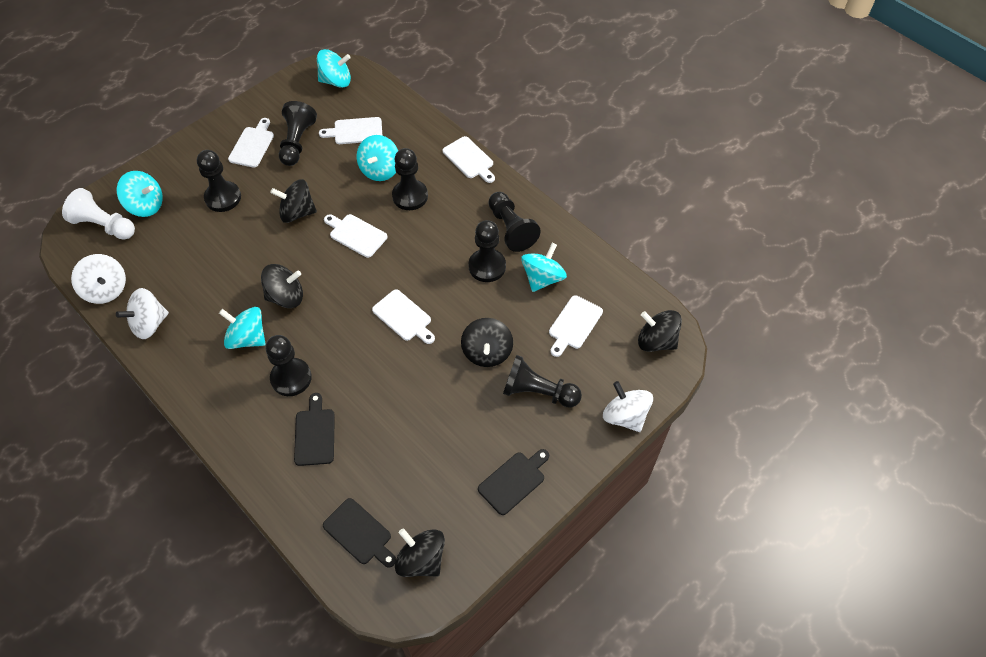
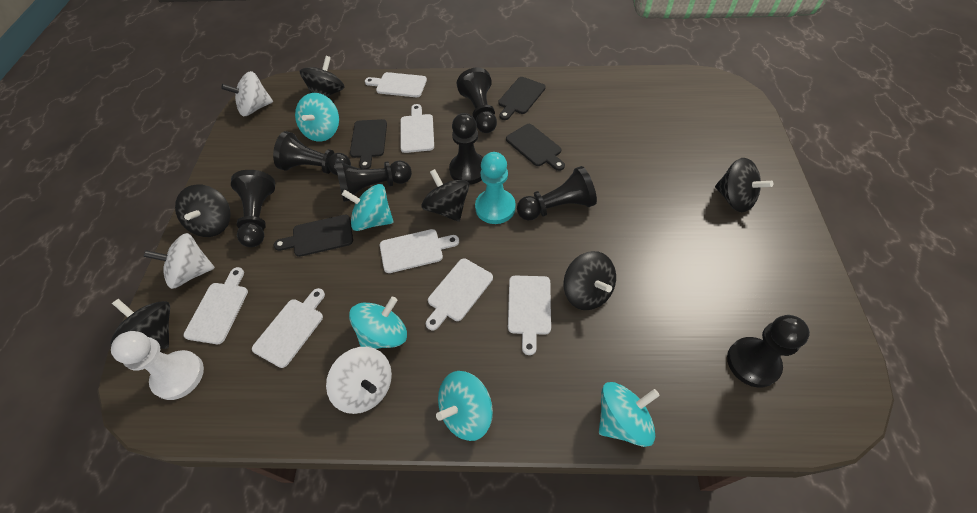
black cutting board: [294,393,335,466] [323,498,396,568] [478,449,549,515] = 3 -> [274,215,353,257] [350,119,387,169] [498,77,546,120] [506,124,565,171] = 4
black spinning top: [261,264,303,308] [270,179,317,223] [395,528,445,577] [461,318,513,367] [638,310,682,352] = 5 -> [110,299,170,349] [175,184,231,237] [299,56,344,97] [422,169,469,222] [563,251,616,310] [715,158,773,212] = 6
turquoise pawn: none = 0 -> [475,152,516,224] = 1
white cutting board: [228,118,274,168] [319,117,382,144] [324,214,388,258] [372,289,435,344] [443,136,495,183] [549,295,603,357] = 6 -> [183,267,248,344] [252,288,325,368] [365,72,427,97] [380,229,459,273] [400,104,434,153] [426,259,493,330] [508,276,551,355] = 7

